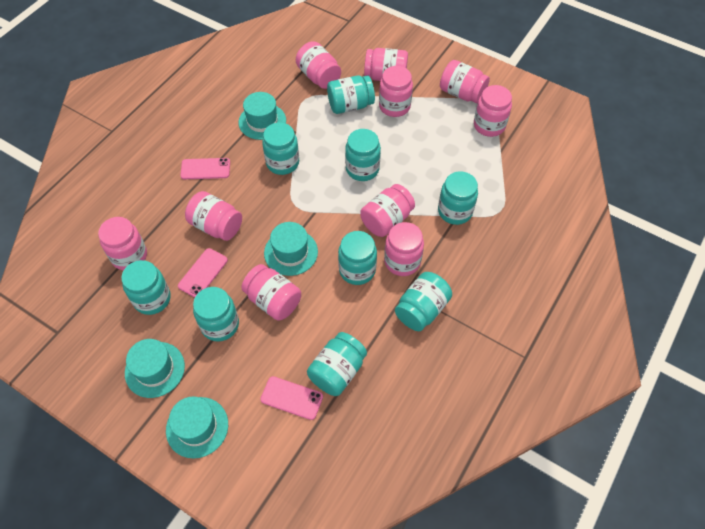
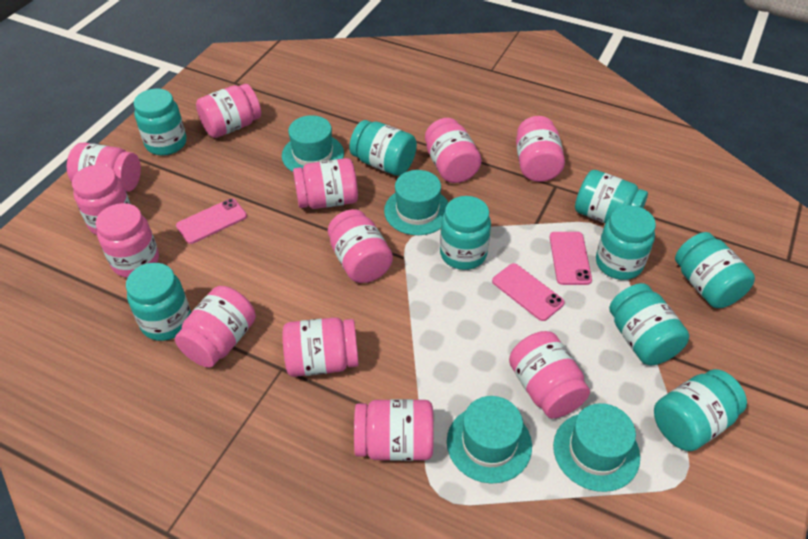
pink jar: [98,217,147,271] [185,191,242,241] [242,264,301,321] [296,41,341,89] [360,184,415,237] [364,48,408,81] [379,66,413,117] [384,222,424,276] [440,60,490,103] [474,85,512,137] = 10 -> [67,143,141,192] [72,165,131,235] [96,203,159,278] [175,286,256,368] [196,84,261,138] [283,317,359,377] [293,158,358,209] [328,209,393,283] [354,399,434,461] [425,118,482,183] [509,331,590,418] [516,116,565,182] = 12

